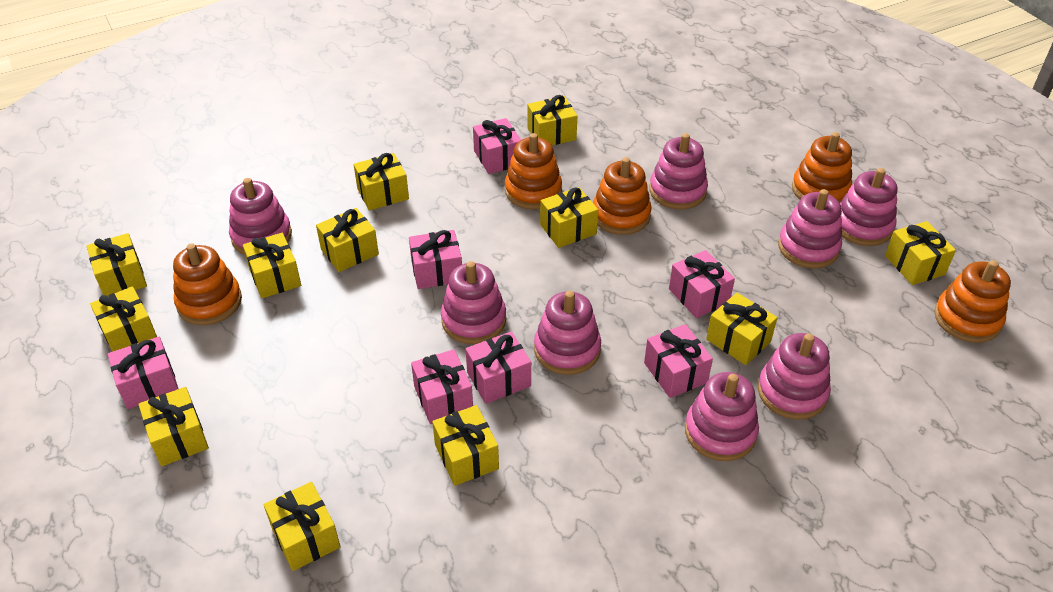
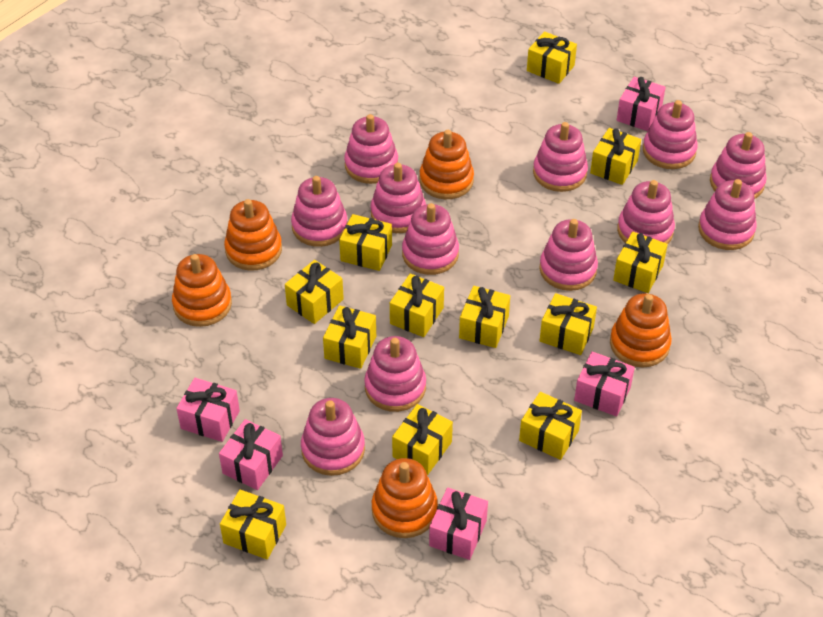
pink gift: [108,337,178,409] [409,230,462,289] [411,349,473,424] [466,331,531,404] [473,118,521,174] [644,324,713,398] [669,250,735,318] = 7 -> [176,378,240,442] [219,419,283,490] [429,487,488,560] [574,351,635,416] [617,77,666,131] = 5
pink stacking toy: [229,178,292,255] [441,261,506,344] [534,291,601,375] [649,133,708,210] [685,372,759,461] [758,333,831,419] [778,189,842,269] [840,168,897,246] = 8 -> [291,176,348,247] [301,398,365,476] [344,114,398,184] [364,336,426,412] [371,163,426,233] [402,203,459,275] [533,122,588,192] [539,219,598,291] [617,180,675,244] [643,100,697,169] [698,179,757,250] [710,132,767,199] = 12

